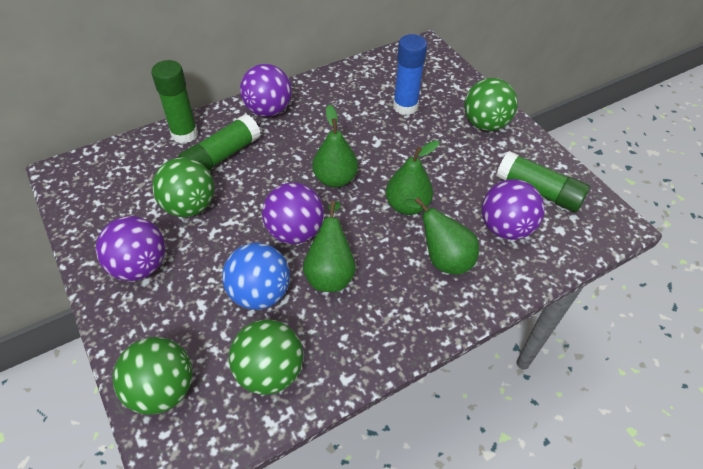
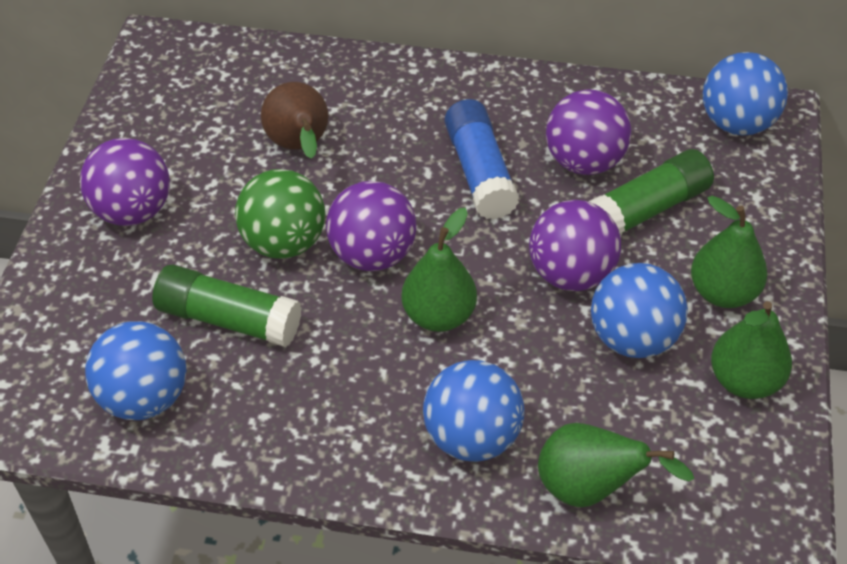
blue ball: [222,243,290,310] = 1 -> [85,321,187,420] [423,360,525,462] [591,263,688,358] [703,52,788,135] = 4
brown pear: none = 0 -> [261,82,328,159] = 1
green ball: [113,337,193,415] [152,157,214,217] [229,319,303,395] [464,78,518,131] = 4 -> [235,169,325,259] = 1
green glue stick: [151,60,198,143] [178,114,261,171] [496,151,590,212] = 3 -> [152,264,302,347] [588,149,714,235] = 2

